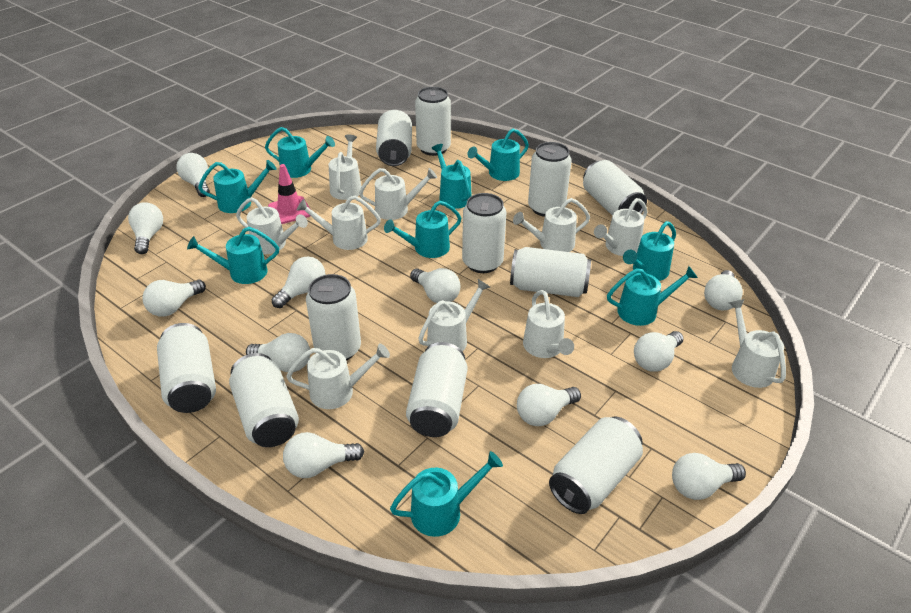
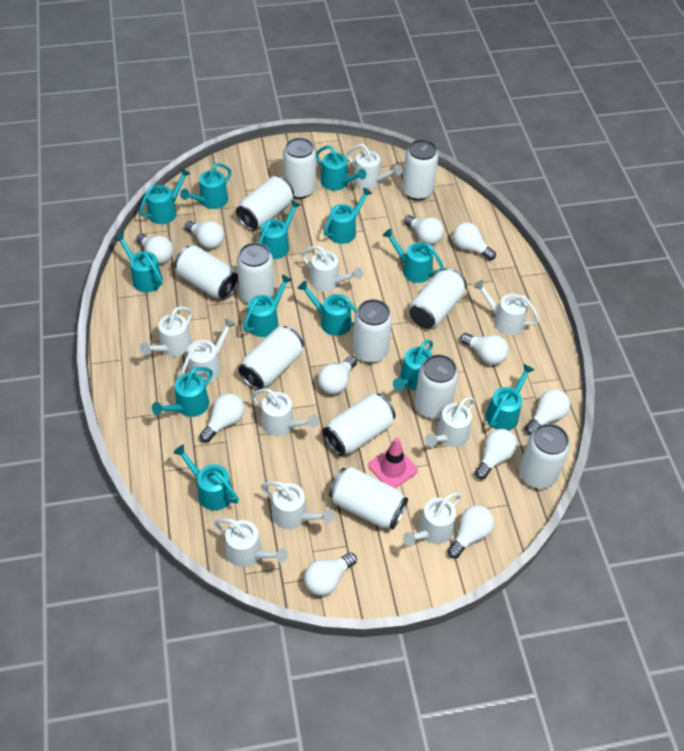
turquoise watering can: [187,227,279,284] [198,160,277,213] [265,127,335,178] [384,201,461,258] [390,451,503,537] [431,144,472,209] [467,129,529,181] [607,266,698,326] [623,221,676,281] = 9 -> [114,233,163,292] [139,168,191,224] [152,367,213,417] [173,444,239,510] [180,163,231,209] [243,274,292,337] [259,200,301,259] [297,281,357,336] [316,146,367,191] [323,187,372,244] [382,228,444,283] [393,340,433,391] [486,364,535,430] = 13
white can: [157,323,216,413] [229,353,299,447] [306,274,361,360] [376,110,412,166] [406,342,467,437] [415,87,451,156] [462,193,506,273] [510,247,591,297] [528,142,572,217] [549,417,643,514] [583,160,647,216] = 11 -> [174,245,239,300] [236,176,294,230] [237,243,274,303] [238,326,304,390] [283,138,316,199] [323,393,395,456] [329,467,408,529] [353,299,392,363] [402,140,438,200] [409,268,466,329] [415,354,458,419] [519,424,570,489] = 12

